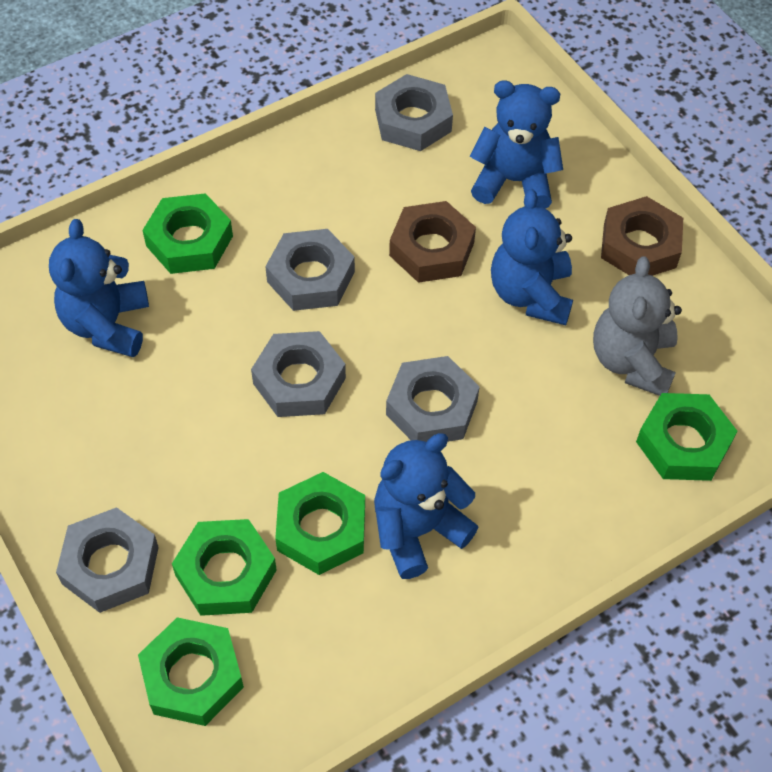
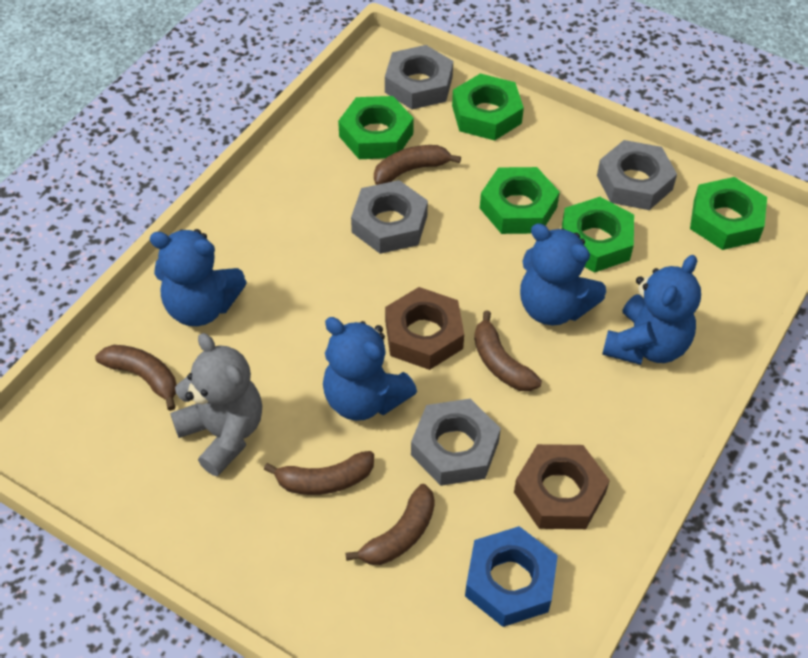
blue nut: none = 0 -> [465,526,558,627] = 1
brown banana: none = 0 -> [95,345,177,411] [264,451,374,495] [345,484,435,565] [374,145,461,185] [474,310,542,391] = 5
grey nut: [56,507,159,613] [251,331,346,417] [265,229,355,311] [375,74,453,151] [386,356,480,442] = 5 -> [351,180,428,254] [385,45,453,109] [411,399,501,486] [597,140,677,210] = 4

